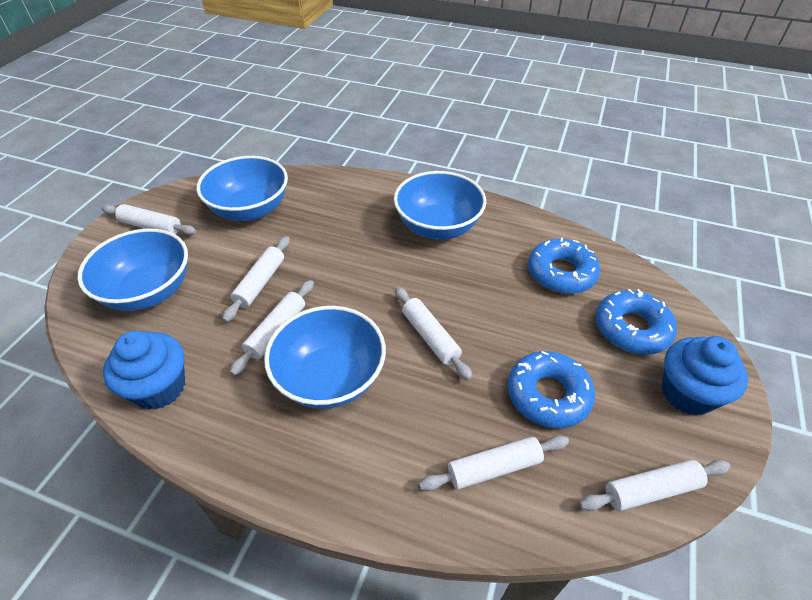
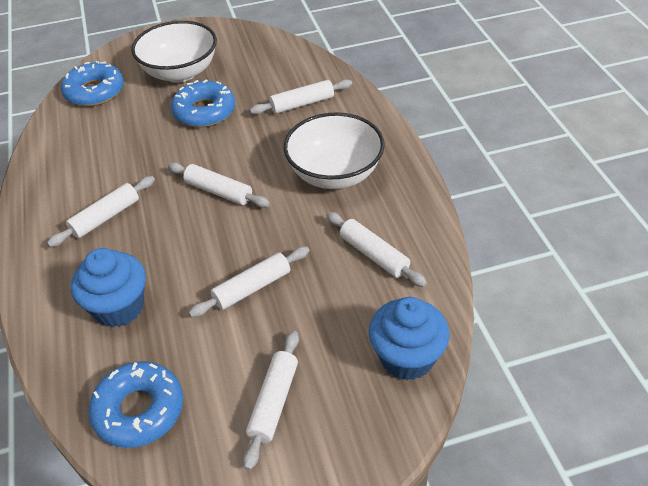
blue bowl: [77,229,188,311] [197,156,288,221] [264,306,386,409] [394,171,486,240] = 4 -> none = 0
white bowl: none = 0 -> [131,21,217,83] [283,112,385,189] = 2

